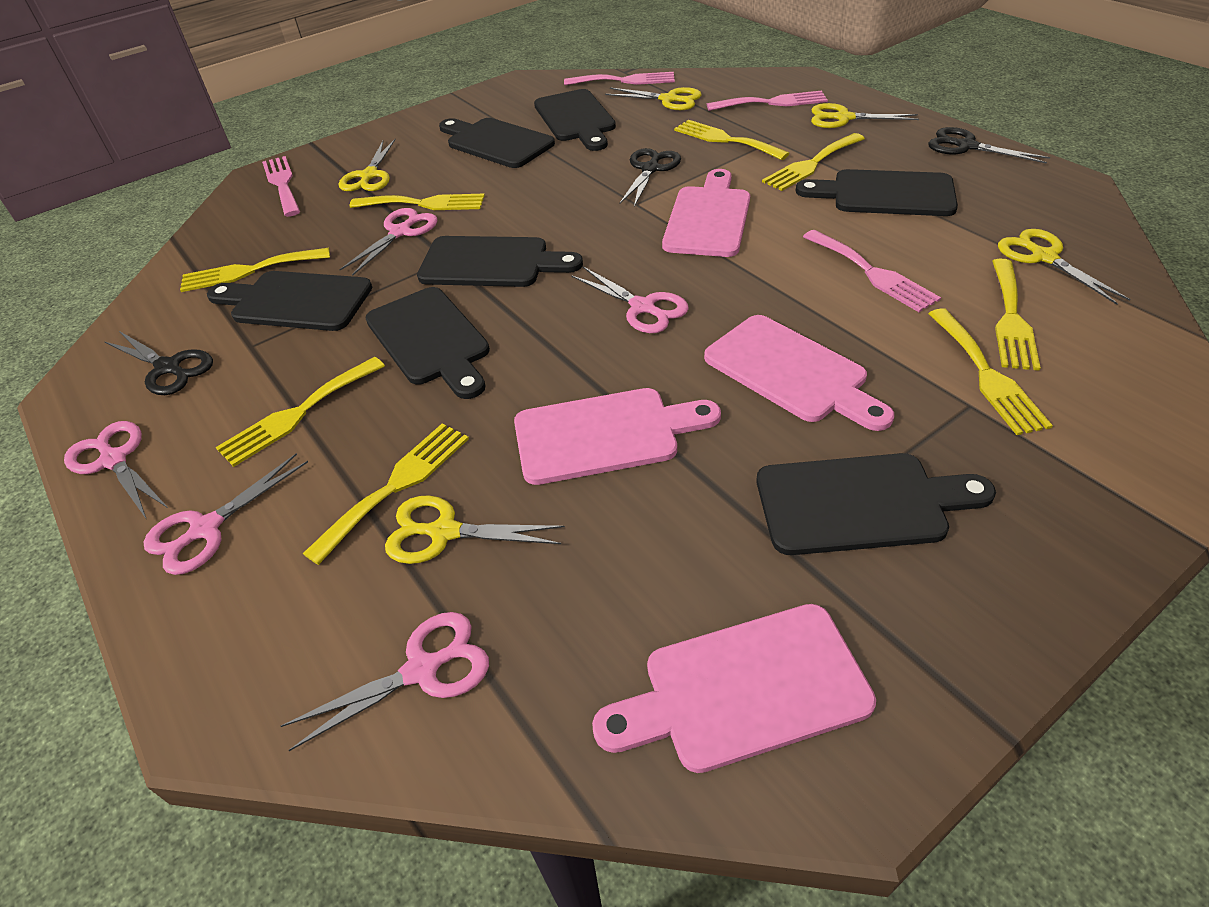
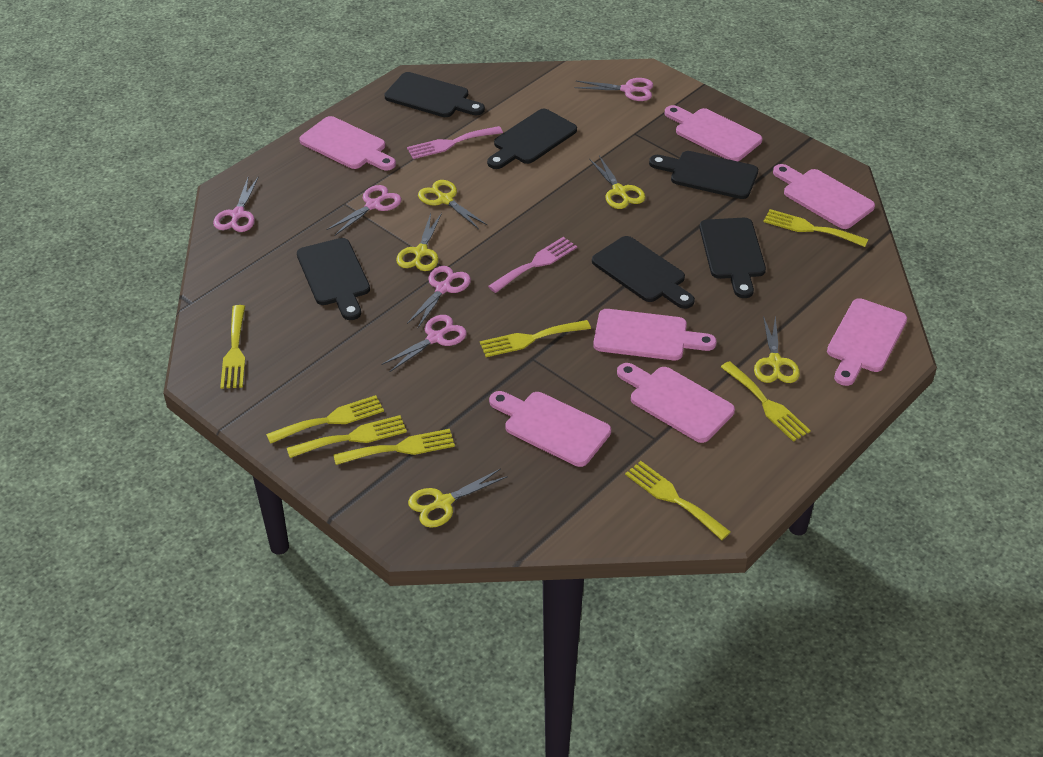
black cutting board: [207,271,372,331] [365,287,490,399] [417,236,583,287] [439,118,555,168] [534,89,616,151] [757,453,996,555] [796,169,958,216] = 7 -> [297,238,370,320] [384,72,485,117] [487,109,577,169] [592,236,695,309] [649,151,758,199] [699,218,766,298] = 6
black scissors: [105,331,213,395] [620,148,681,207] [928,127,1050,164] = 3 -> none = 0
pink cutting board: [514,388,721,485] [592,604,876,773] [662,169,750,257] [704,315,894,431] = 4 -> [299,116,396,171] [489,391,611,467] [593,309,717,360] [617,363,735,443] [664,105,762,161] [773,164,875,229] [827,298,907,386] = 7
pink fork: [262,156,300,217] [564,72,675,85] [707,91,828,111] [803,230,941,312] = 4 -> [407,126,503,159] [488,237,577,293] = 2

